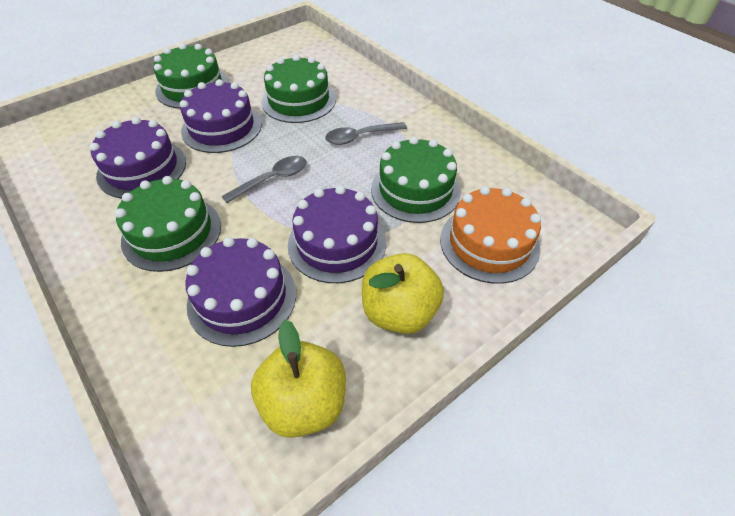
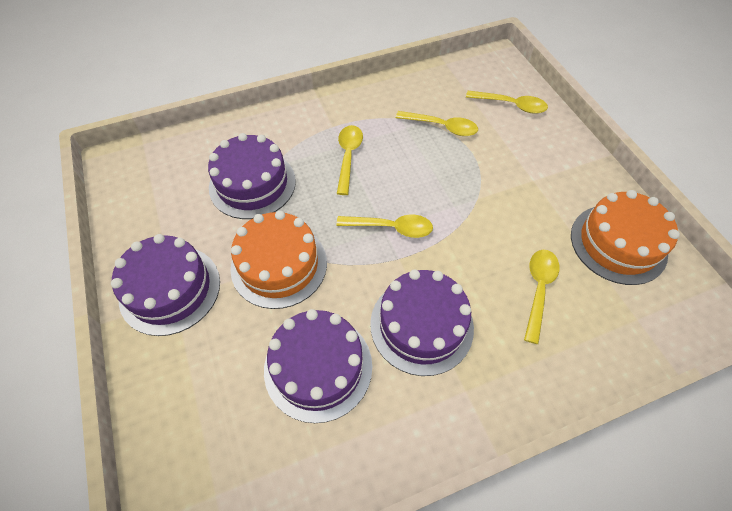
green cake: [115,176,221,272] [153,43,229,109] [261,55,336,123] [371,136,461,223] = 4 -> none = 0
grey spoon: [222,156,307,203] [325,122,407,145] = 2 -> none = 0
orange cake: [440,186,541,284] = 1 -> [230,210,327,309] [571,190,680,285] = 2
yellow apple: [251,320,346,438] [362,253,444,334] = 2 -> none = 0
yellow spoon: none = 0 -> [336,215,433,238] [337,125,363,195] [396,111,478,136] [466,91,548,114] [524,250,560,344] = 5

